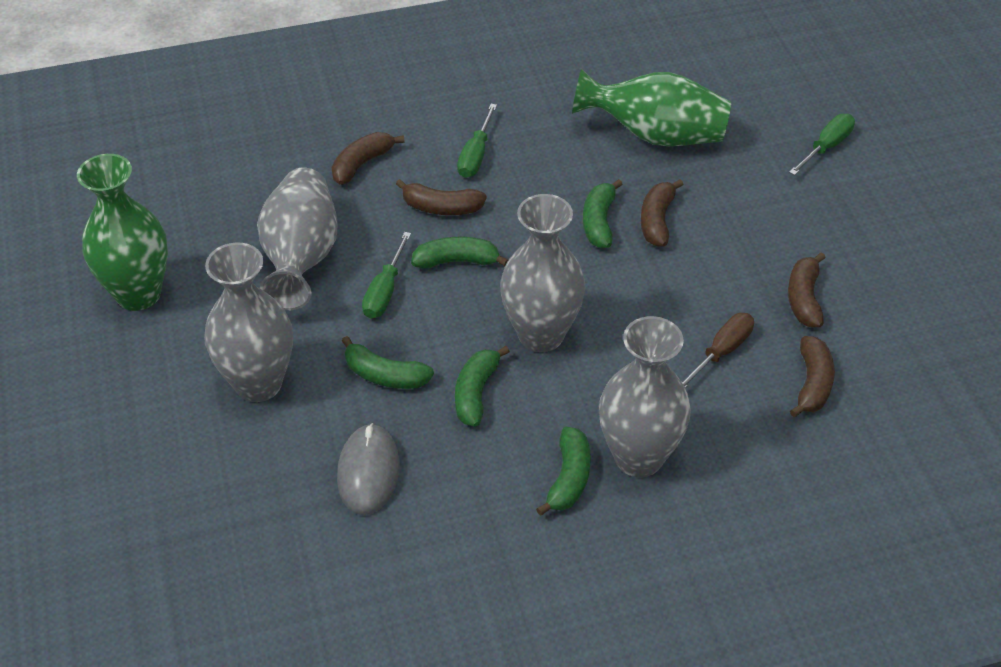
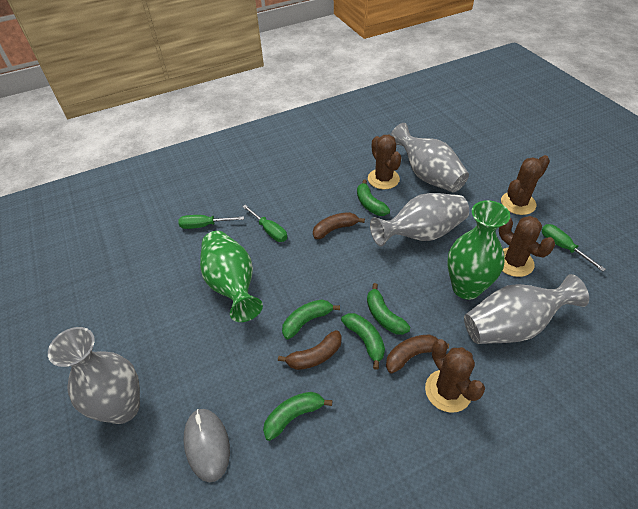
brown banana: [332,132,405,185] [396,179,487,215] [641,179,684,247] [788,252,826,327] [790,336,835,417] = 5 -> [278,330,342,370] [313,212,365,239] [386,334,449,374] = 3
brown cactus: none = 0 -> [368,135,401,189] [425,339,485,413] [499,216,555,277] [501,155,550,215] = 4
brown screwdriver: [681,313,754,388] = 1 -> none = 0

